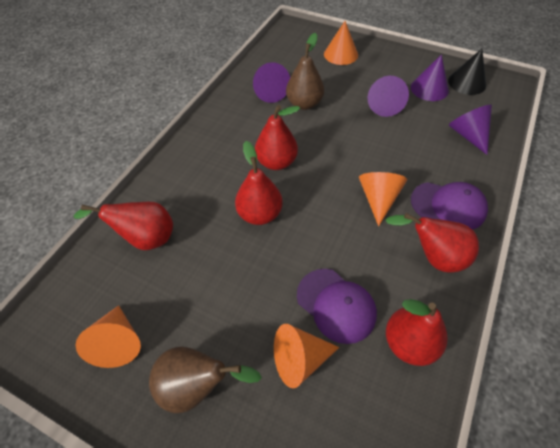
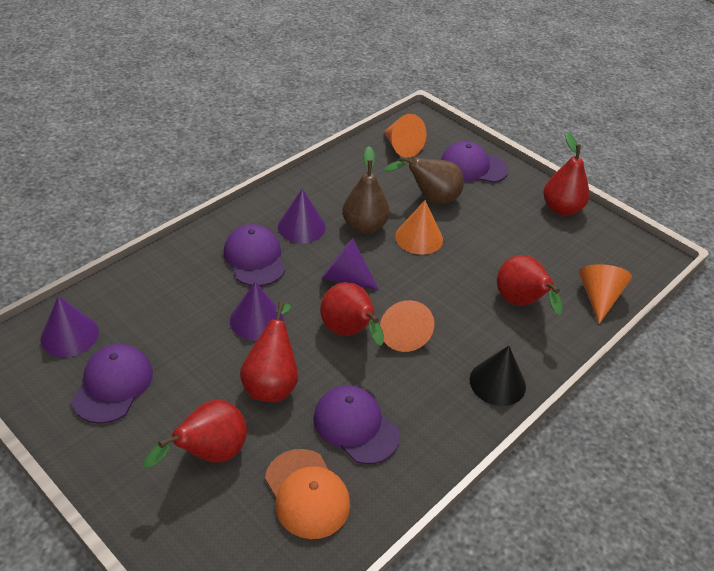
orange cap: none = 0 -> [265,449,350,539] = 1
purple cap: [297,269,377,344] [411,182,488,230] = 2 -> [71,344,153,424] [224,224,285,286] [313,385,400,464] [441,141,508,183] = 4

